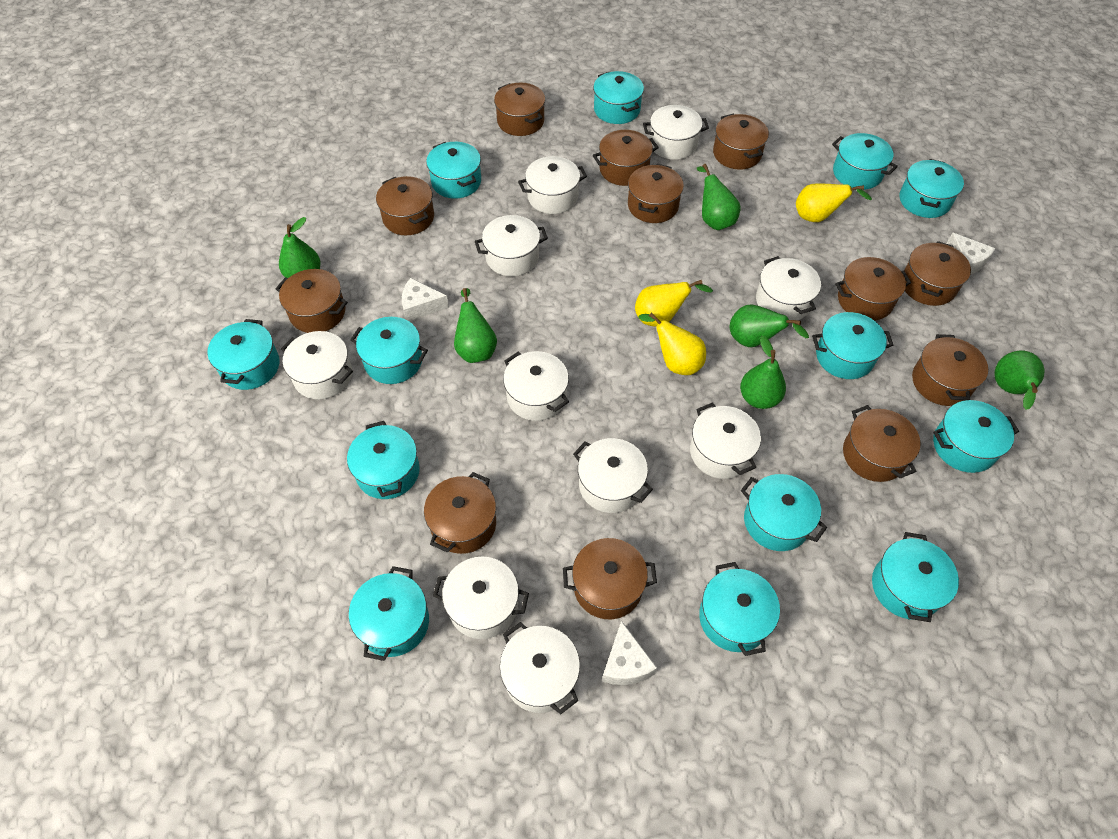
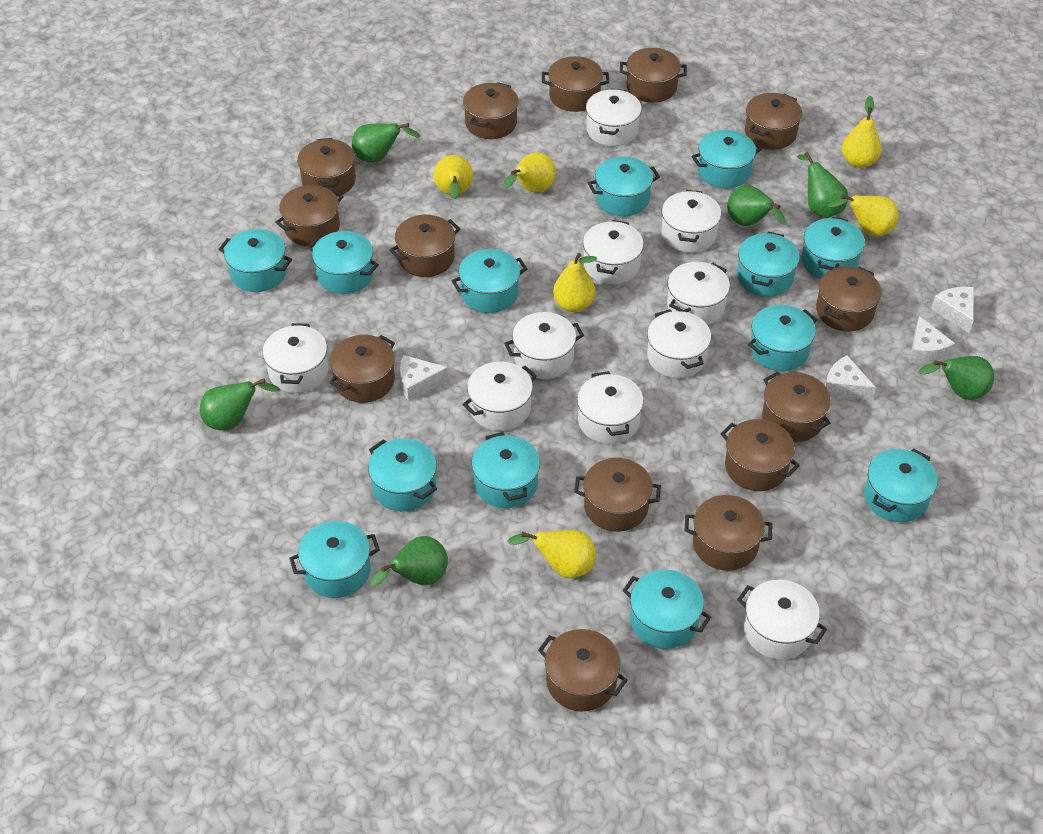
brown pot: [275,269,348,333] [376,176,434,235] [424,472,496,554] [494,83,545,136] [563,538,657,619] [593,130,659,186] [628,164,684,223] [713,114,769,170] [835,257,911,321] [843,405,921,482] [904,241,971,306] [912,334,988,406] = 12 -> [275,185,343,246] [297,138,356,197] [329,335,395,403] [390,215,460,277] [463,82,519,139] [538,629,628,711] [542,56,609,112] [574,458,661,532] [620,48,687,103] [684,495,772,571] [720,419,800,491] [745,93,802,150] [762,371,831,442] [816,267,882,332] = 14
white cheese: [402,278,449,321] [602,621,657,685] [946,233,995,275] = 3 -> [400,355,449,401] [825,355,876,400] [909,316,955,364] [931,287,974,333] = 4
yellow pear: [635,280,713,327] [639,312,706,375] [796,183,872,222] = 3 -> [434,155,473,199] [503,153,556,193] [507,530,596,578] [553,253,597,312] [827,195,898,236] [842,96,882,168] = 6

